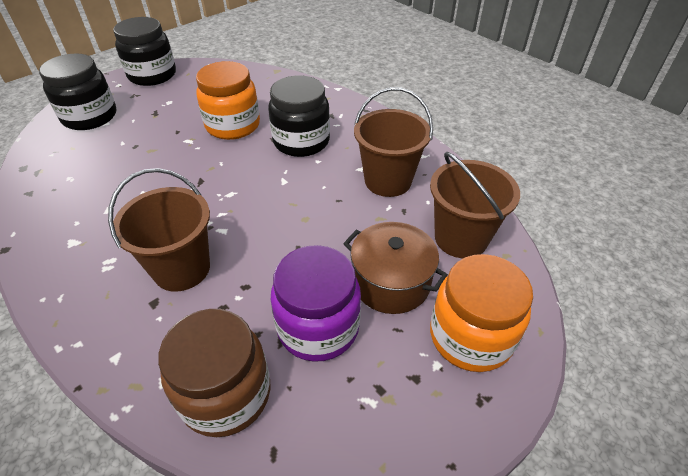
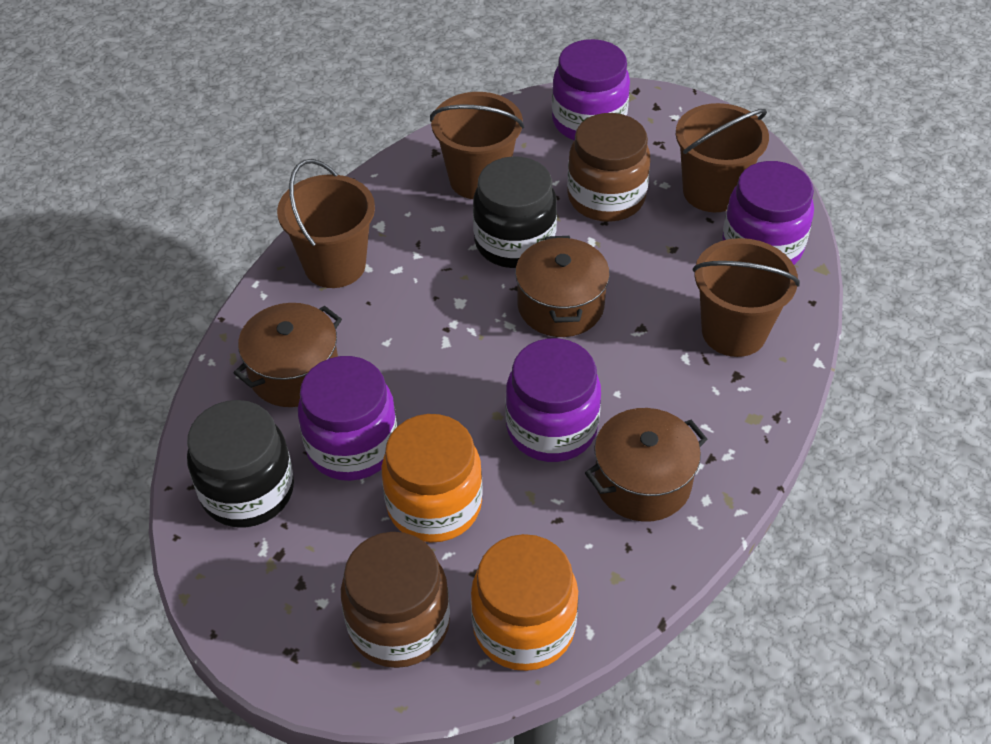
black jar: [39,53,116,130] [113,17,176,86] [268,75,330,157] = 3 -> [187,400,294,527] [473,156,557,268] = 2
brown bucket: [108,168,210,292] [354,87,433,197] [430,152,520,258] = 3 -> [277,159,375,288] [430,92,524,199] [676,103,769,212] [693,238,800,357] = 4
brown jar: [158,309,270,437] = 1 -> [341,532,450,668] [567,113,650,222] = 2
brown pot: [343,222,448,314] = 1 -> [234,303,342,407] [515,236,610,337] [585,408,707,522] = 3
purple jar: [271,245,361,362] = 1 -> [298,356,397,481] [506,338,601,462] [552,39,630,140] [722,161,814,265] = 4

